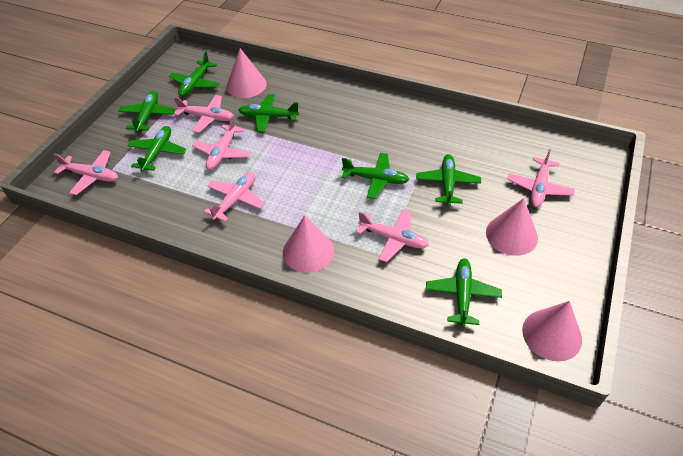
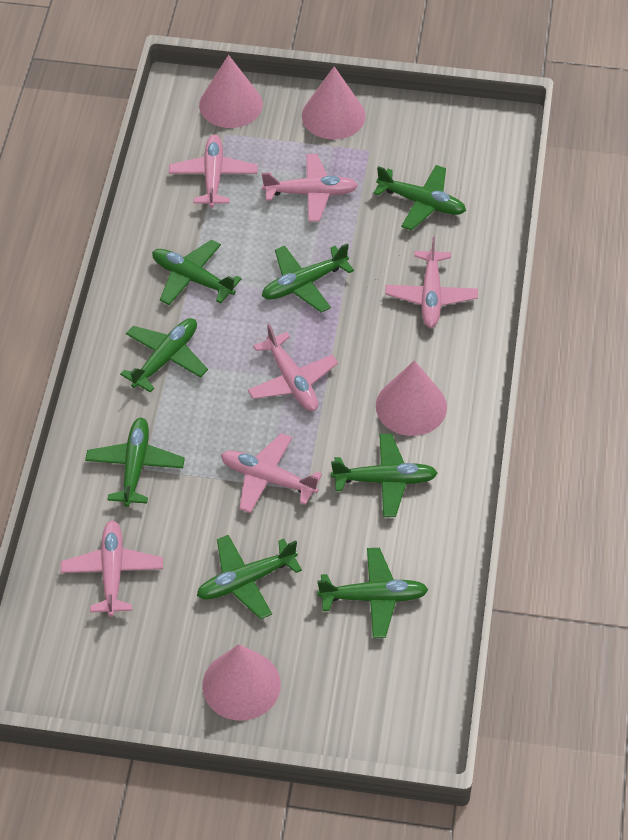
green plane: [118,91,176,132] [127,126,187,172] [169,52,220,97] [238,94,299,132] [342,153,410,199] [416,154,481,206] [426,258,502,327] = 7 -> [85,418,185,507] [120,318,208,393] [152,239,242,305] [197,535,302,620] [262,243,354,312] [317,548,429,638] [331,434,438,517] [373,165,466,231] = 8

